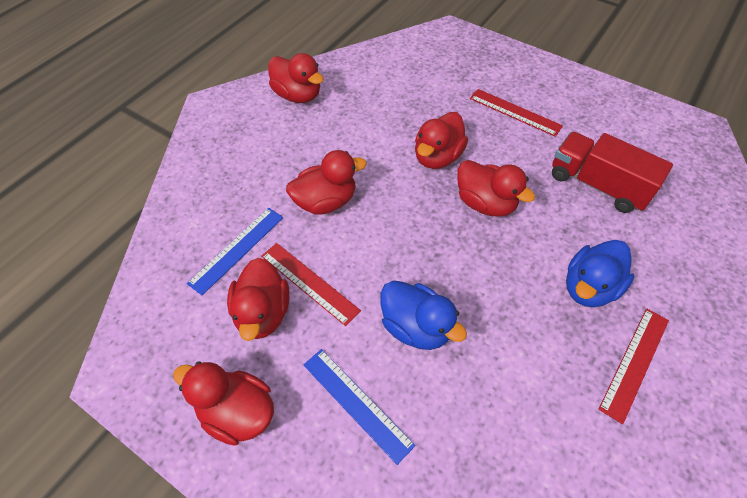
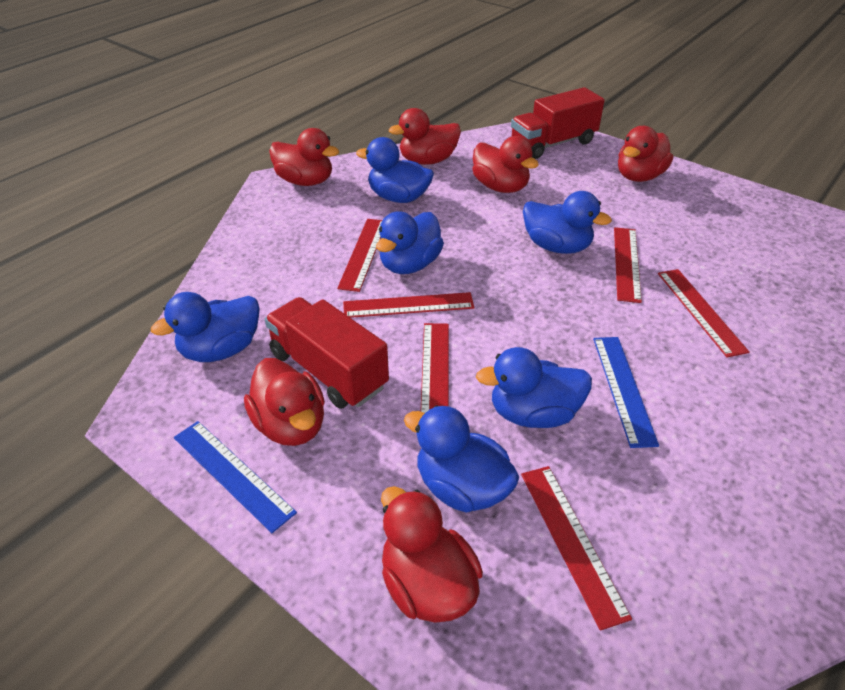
blue duck: [381,280,467,350] [566,240,634,307] = 2 -> [151,292,260,362] [356,137,434,203] [376,211,444,274] [404,405,519,513] [476,347,592,428] [523,191,612,254] = 6
red ruler: [261,243,361,326] [470,89,563,137] [599,308,669,424] = 3 -> [337,219,383,292] [343,292,474,318] [420,323,449,413] [521,466,632,631] [614,227,642,303] [658,269,749,357] = 6
red truck: [552,132,673,213] = 1 -> [265,297,389,409] [511,87,605,159] = 2

